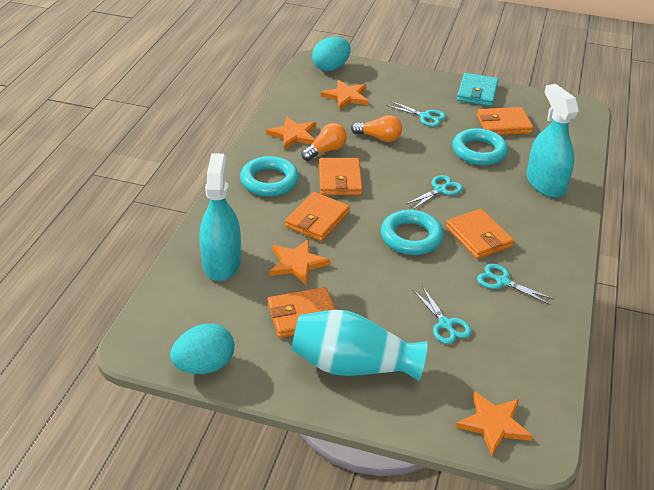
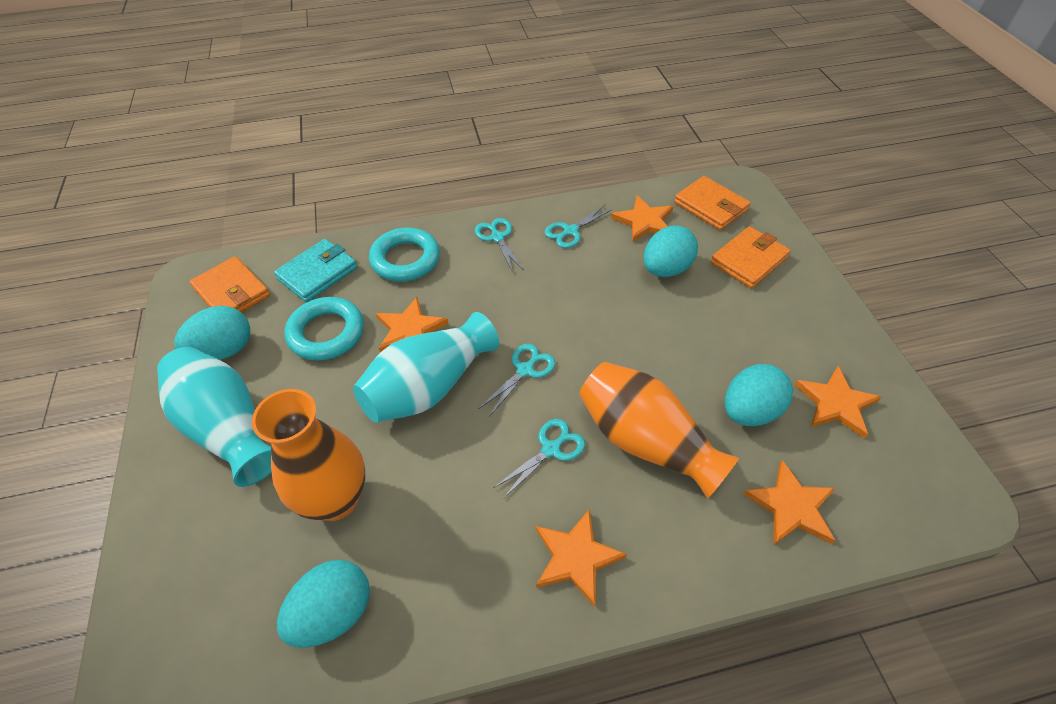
orange light bulb: [301,123,347,161] [351,115,402,142] = 2 -> none = 0
orange star: [266,116,316,150] [270,239,330,285] [321,80,368,110] [456,391,533,456] = 4 -> [376,297,448,352] [536,509,627,607] [611,196,674,243] [744,460,836,545] [795,366,882,439] = 5
orange vase: none = 0 -> [252,389,365,521] [579,362,739,499] = 2
orange wallet: [267,287,336,338] [285,192,350,242] [319,158,363,195] [446,209,514,259] [477,107,533,135] = 5 -> [189,256,270,313] [674,176,751,230] [711,226,791,288] = 3
turquoise egg: [170,324,234,374] [312,37,351,71] = 2 -> [174,306,250,360] [277,560,370,648] [644,225,698,277] [724,364,793,426] = 4
turquoise ring: [240,156,299,197] [381,210,444,255] [452,128,508,165] = 3 -> [284,297,364,361] [369,227,440,282] = 2
turquoise spray bottle: [199,153,241,281] [527,84,579,198] = 2 -> none = 0
turquoise vase: [291,310,428,381] = 1 -> [157,347,272,487] [353,312,499,422] = 2

